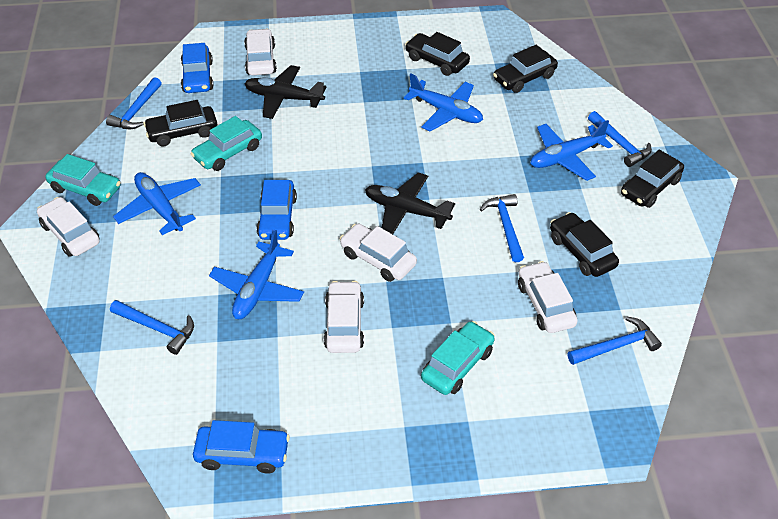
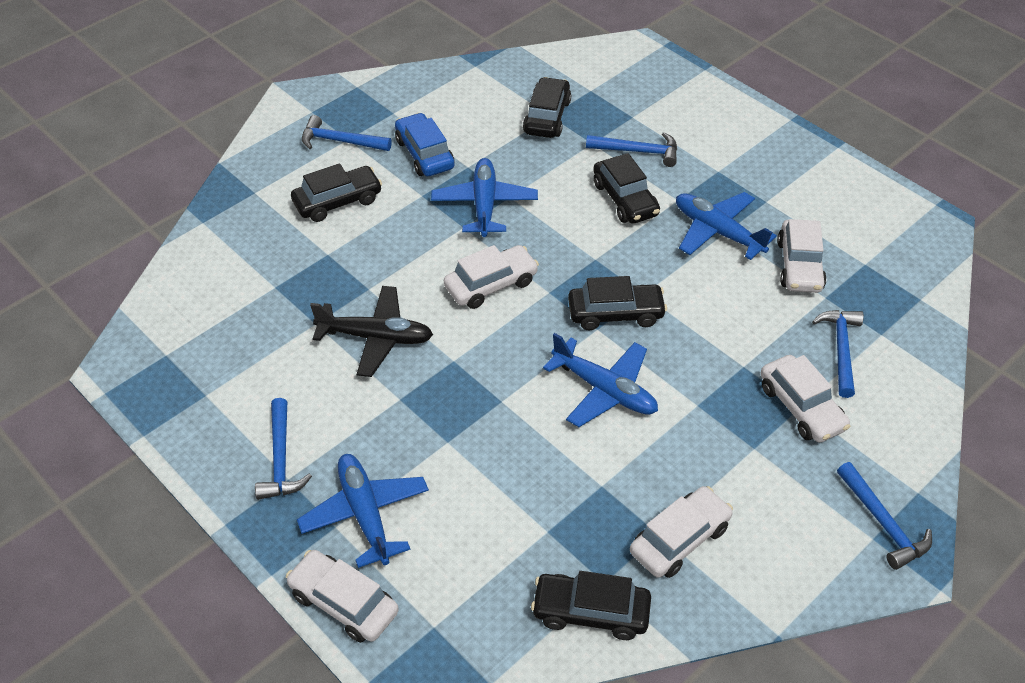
black plane: [245,65,326,119] [365,172,455,234] = 2 -> [310,286,433,377] = 1
blue car: [181,43,214,93] [193,420,290,474] [257,180,297,240] = 3 -> [395,113,455,176] = 1
turquoise car: [45,154,121,206] [191,116,262,171] [421,321,495,395] = 3 -> none = 0

